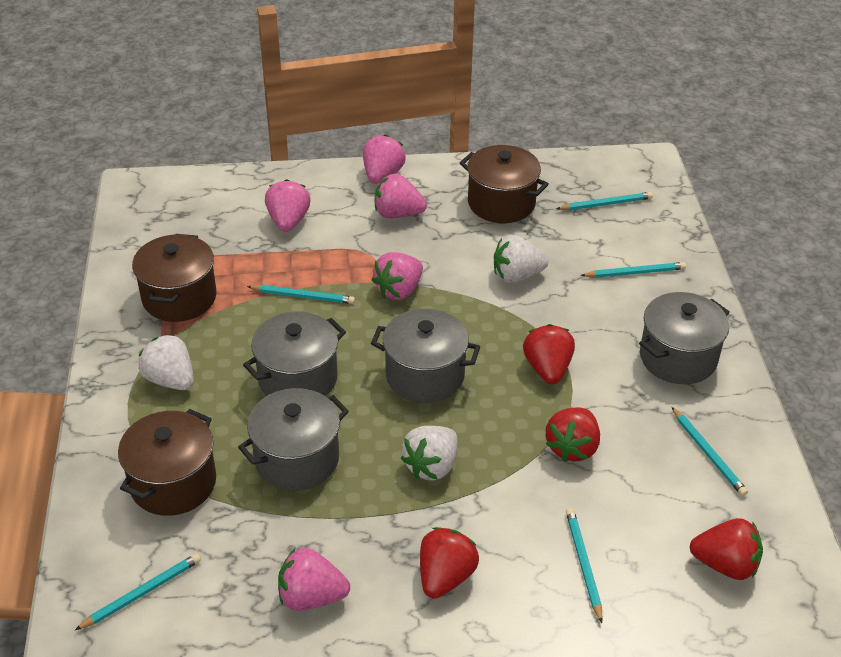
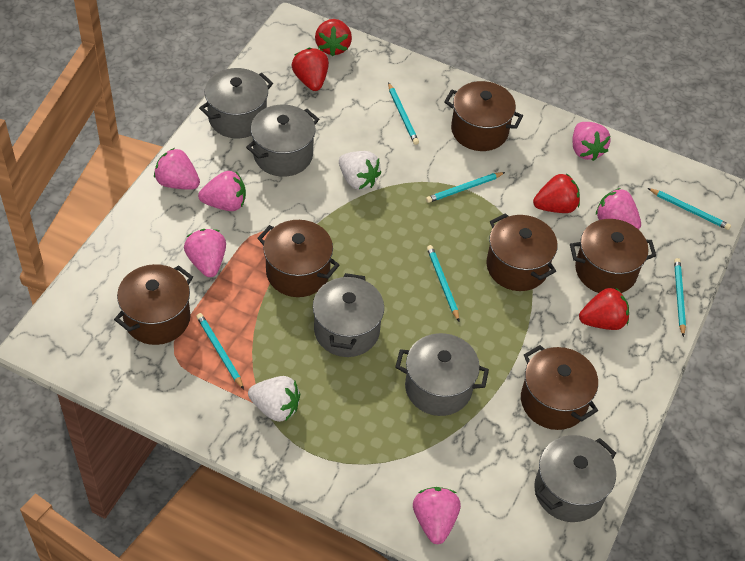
brown pot: [118,409,216,516] [132,234,217,322] [460,145,549,223] = 3 -> [114,264,193,345] [257,220,339,297] [444,81,523,151] [486,213,558,291] [521,345,598,430] [570,219,656,293] = 6
grey pot: [238,388,349,491] [243,312,346,396] [371,309,480,403] [639,292,730,384] = 4 -> [199,68,273,138] [246,105,319,177] [313,273,384,357] [395,333,489,416] [534,435,616,522] = 5
pink strawberry: [265,179,311,232] [278,548,350,611] [363,135,406,184] [372,252,423,300] [375,174,427,218] = 5 -> [154,148,200,190] [184,229,226,277] [198,171,246,211] [413,487,461,544] [572,122,611,161] [596,188,641,230] = 6
white strawberry: [138,334,194,390] [401,426,458,480] [494,235,548,283] = 3 -> [248,376,300,422] [339,151,381,190] = 2

